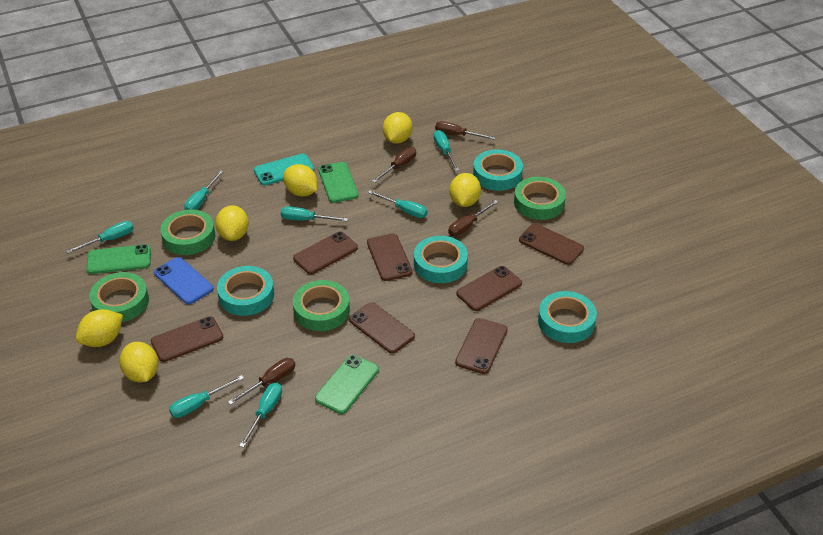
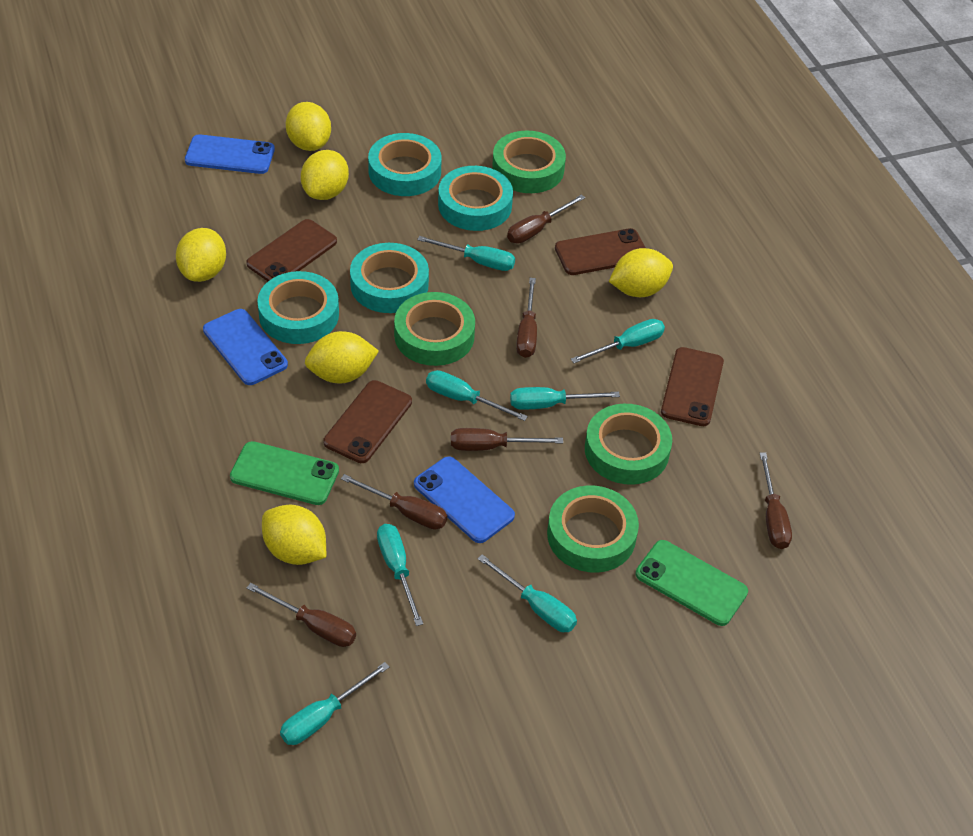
blue phone: [154,257,214,304] = 1 -> [185,134,275,174] [203,309,288,385] [414,456,515,543] = 3
brown phone: [151,316,223,362] [293,232,358,274] [349,302,415,354] [367,234,413,281] [455,318,508,374] [456,266,522,311] [519,224,584,265] = 7 -> [246,219,337,281] [323,380,412,463] [555,228,646,275] [661,347,724,426] = 4
brown screwdriver: [228,358,295,405] [372,147,416,183] [435,121,496,140] [448,200,498,236] = 4 -> [247,583,356,647] [341,474,447,530] [451,428,563,451] [507,194,585,243] [516,278,537,358] [760,452,792,549] = 6
green phone: [86,244,151,274] [315,355,379,414] [318,162,359,203] = 3 -> [230,441,339,505] [636,540,748,626] = 2
turquoise phone: [254,154,314,185] = 1 -> none = 0

